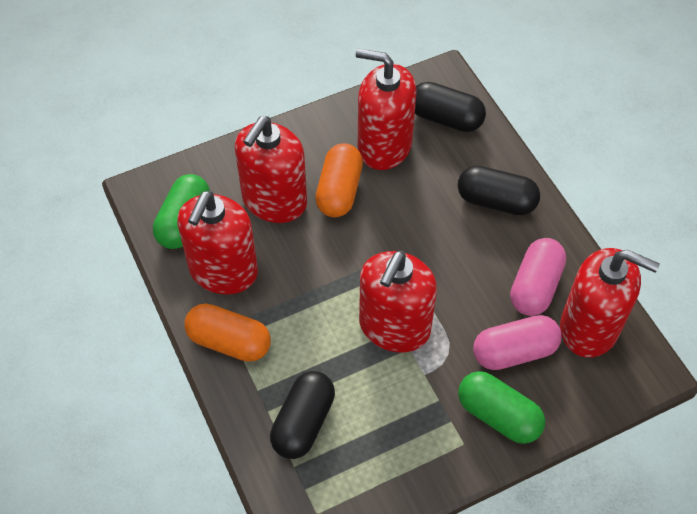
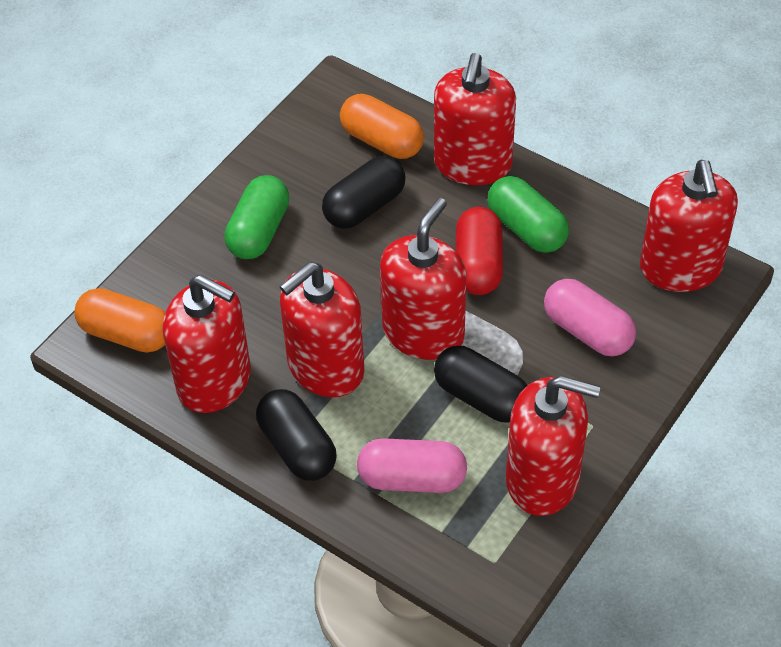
red capsule: none = 0 -> [456,207,503,295] = 1
red soap dispenser: [177,191,258,294] [235,116,307,223] [356,48,417,170] [359,251,437,352] [560,248,660,358] = 5 -> [163,275,251,413] [280,262,364,397] [380,198,467,360] [434,53,516,185] [506,376,601,516] [640,160,738,292] = 6

